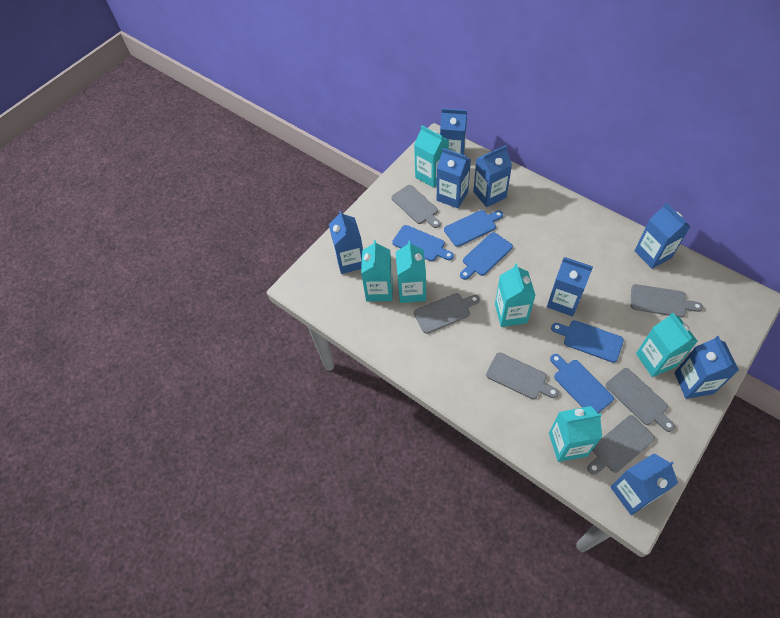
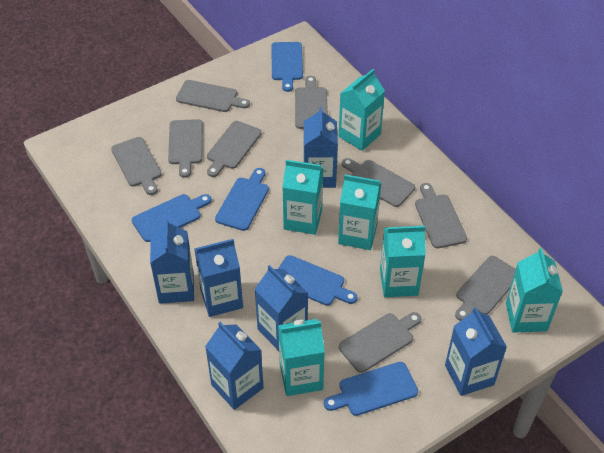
blue carton: [329,211,363,274] [437,148,471,208] [440,108,467,155] [473,145,512,207] [547,257,593,317] [610,453,678,515] [634,203,690,269] [674,336,739,399] = 8 -> [150,219,194,304] [194,239,243,317] [205,322,263,410] [255,265,308,351] [304,107,338,188] [445,307,507,396] = 6
grey cutting board: [392,185,441,228] [414,293,480,334] [486,352,559,399] [587,415,655,475] [606,368,675,432] [631,284,703,317] = 6 -> [111,137,162,195] [168,119,203,178] [176,80,250,112] [207,121,262,177] [295,76,328,129] [339,312,421,373] [342,158,415,207] [415,183,467,248] [455,256,516,321] = 9

